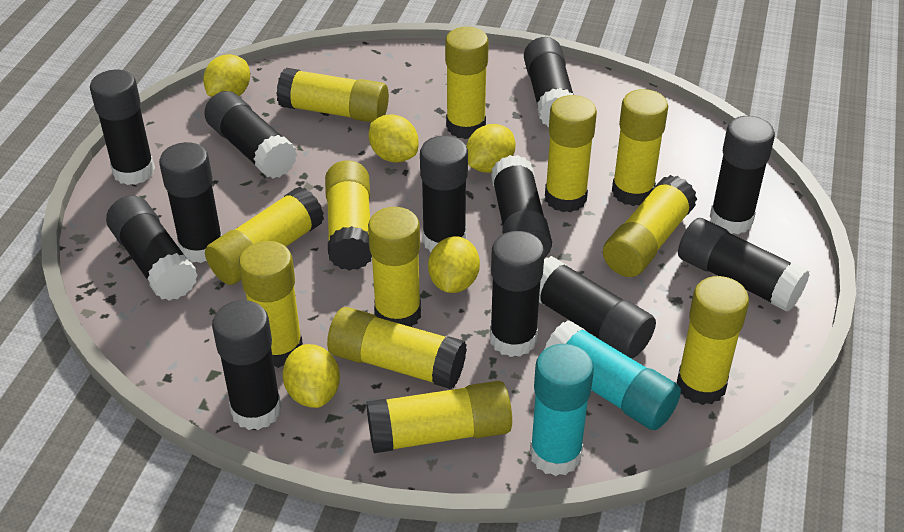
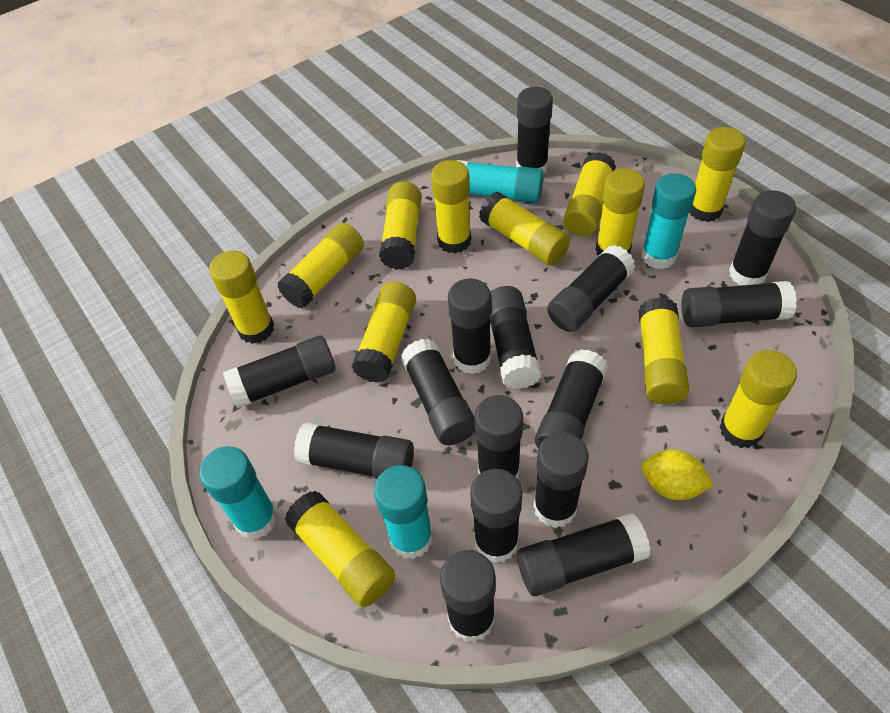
black glue stick: [90,70,155,185] [106,195,198,301] [159,142,222,263] [204,91,297,178] [212,300,282,430] [420,136,468,252] [490,231,545,357] [491,155,552,258] [524,37,574,127] [539,256,656,359] [678,218,810,312] [710,116,775,234] = 12 -> [223,335,336,409] [294,422,414,479] [401,339,475,445] [440,550,496,642] [448,278,491,374] [470,469,523,563] [474,395,523,479] [490,286,542,389] [516,87,553,173] [517,513,650,596] [533,432,589,528] [535,349,608,448] [547,245,635,332] [681,281,797,327] [729,190,796,285] = 15
turquoise glue stick: [530,344,594,476] [543,320,681,430] = 2 -> [199,446,278,539] [374,465,433,559] [457,160,544,203] [641,173,696,269] = 4
yellow lemon: [203,54,250,97] [283,344,340,408] [368,115,419,162] [428,236,480,293] [466,124,515,173] = 5 -> [641,450,714,500] = 1

